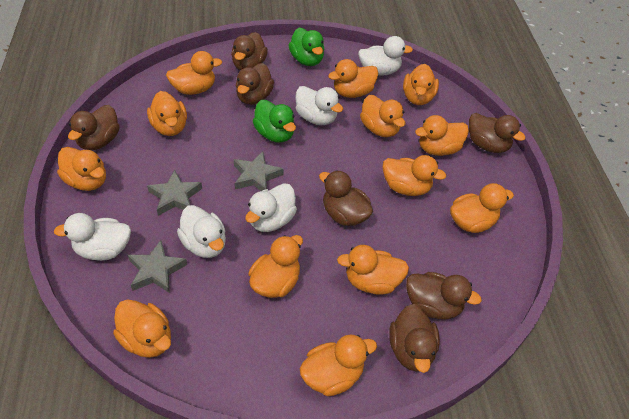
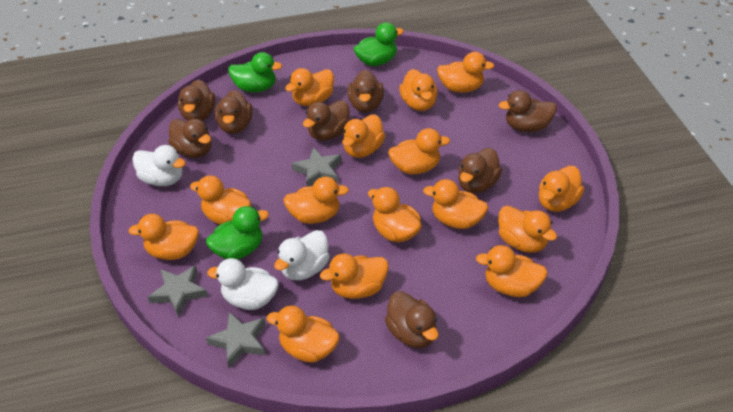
brown duck: [68,105,120,150] [231,32,268,70] [236,63,274,105] [319,170,373,226] [389,304,440,373] [406,272,482,319] [469,113,526,153] = 7 -> [168,119,211,158] [178,80,216,121] [215,90,253,134] [303,100,350,141] [347,70,384,113] [385,291,439,348] [458,148,502,193] [499,90,557,132] = 8
green duck: [253,100,296,143] [289,28,324,66] = 2 -> [206,206,269,259] [228,52,282,92] [353,22,404,66] = 3
orange duck: [57,147,106,191] [113,299,171,358] [147,91,187,136] [166,51,222,95] [248,235,303,298] [300,335,377,396] [328,59,378,98] [337,245,409,295] [360,95,405,137] [383,155,446,196] [403,64,439,105] [415,115,469,156] [450,183,514,233] = 13 -> [128,214,199,260] [190,176,251,225] [267,306,340,362] [283,177,349,224] [285,68,334,106] [320,253,389,299] [342,114,385,158] [368,187,422,242] [388,128,450,174] [399,69,437,111] [423,179,488,229] [437,52,495,93] [476,245,548,297] [498,205,557,253] [539,166,584,212] = 15
white duck: [54,213,131,261] [177,205,226,258] [245,183,297,232] [295,86,343,125] [358,36,413,76] = 5 -> [132,145,186,186] [207,258,279,310] [274,230,330,280] = 3

